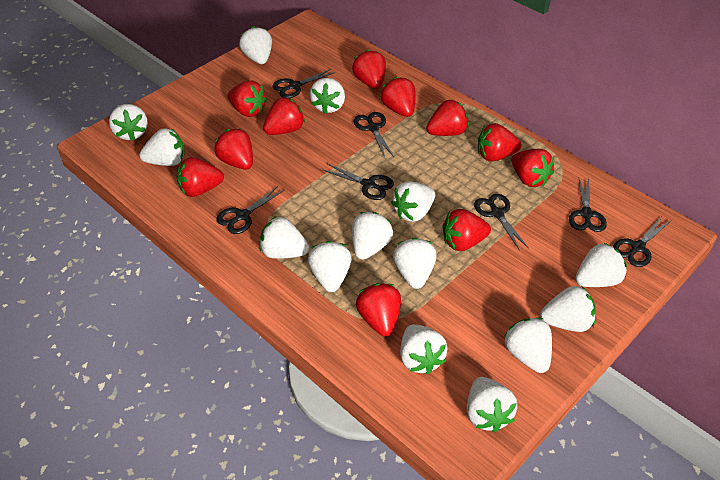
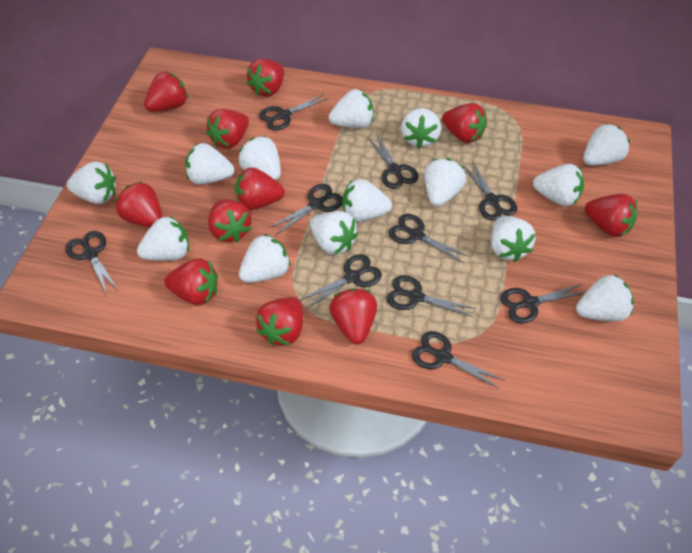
black scissors: [216,186,285,234] [272,69,335,98] [323,163,394,200] [354,112,394,157] [474,194,529,251] [569,178,607,232] [613,216,670,267] = 7 -> [66,231,118,293] [259,94,329,131] [270,184,343,235] [300,254,382,309] [368,135,418,189] [387,275,476,317] [388,214,469,263] [412,331,504,389] [463,161,517,220] [500,284,586,324] = 10

